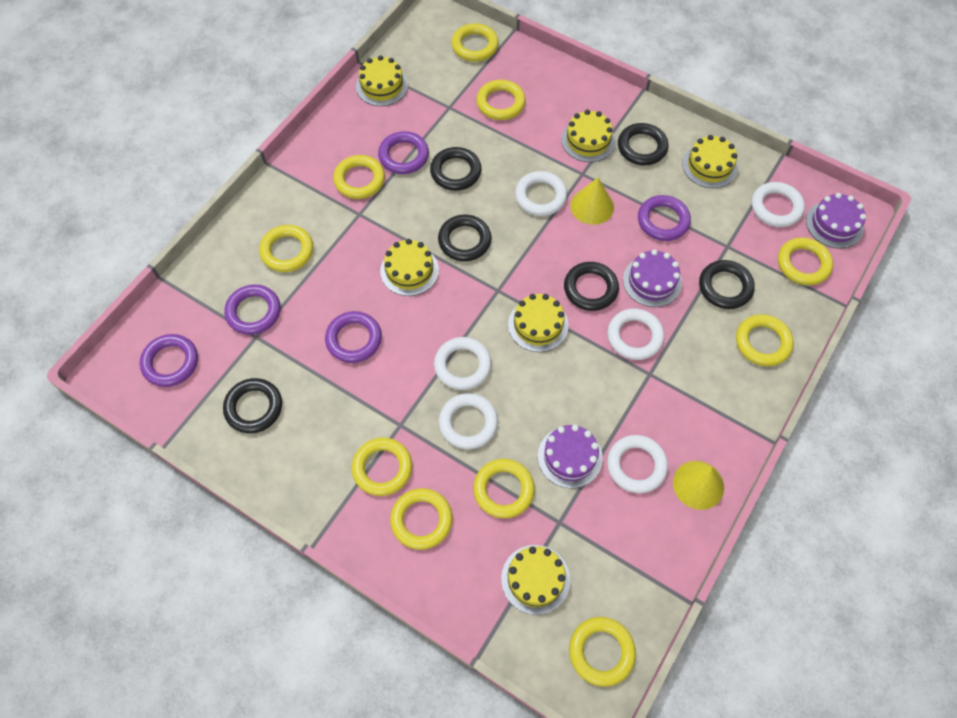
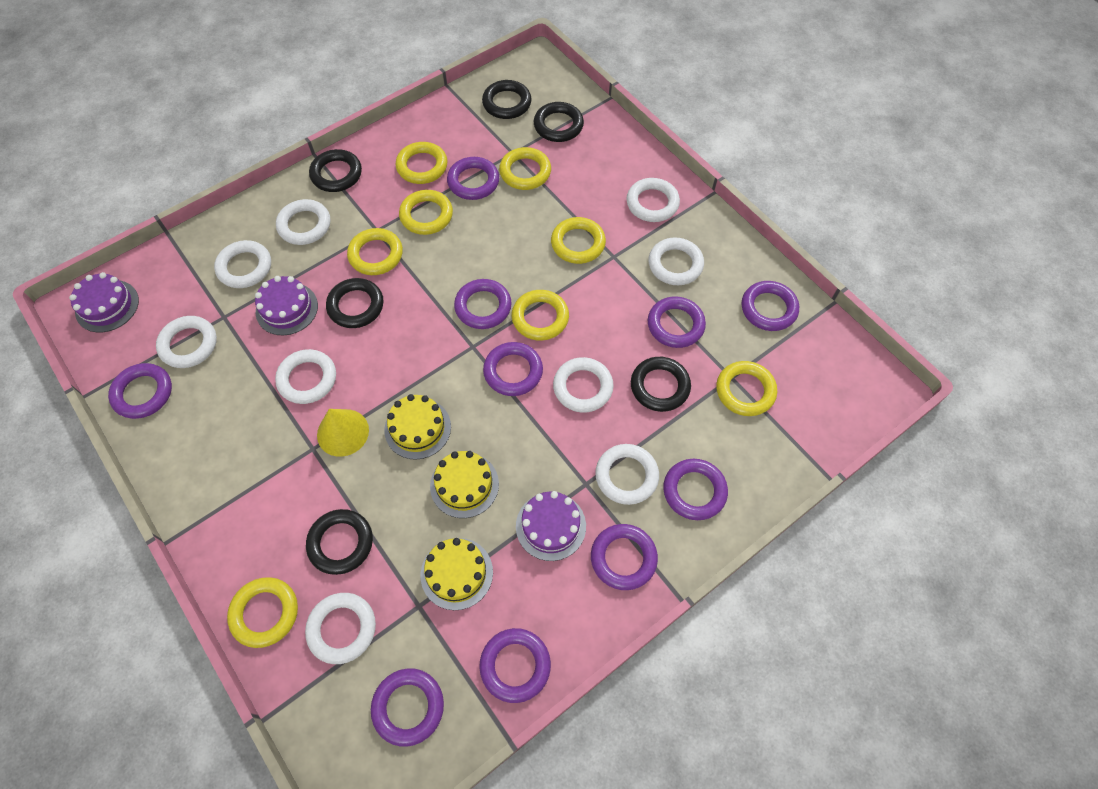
purple ring: [140,334,198,387] [224,284,281,335] [325,311,382,363] [378,131,429,174] [638,195,691,241] = 5 -> [108,363,172,419] [371,668,444,747] [447,157,499,200] [454,279,512,329] [479,628,551,703] [483,342,543,396] [591,524,658,590] [648,297,706,348] [663,459,728,520] [742,281,799,331] = 10
white ring: [434,337,491,390] [439,393,498,449] [515,171,567,216] [607,308,664,360] [607,435,668,493] [752,182,805,227] = 6 -> [156,316,217,368] [214,240,271,288] [275,349,336,404] [276,199,330,245] [305,593,376,664] [553,357,614,413] [595,444,659,505] [627,178,680,222] [649,238,704,285] = 9
yellow cake: [356,55,408,106] [380,239,439,296] [501,545,570,615] [508,294,568,352] [561,110,615,162] [682,135,738,188] = 6 -> [384,394,451,460] [421,538,493,610] [430,451,499,518] = 3
yellow cone: [570,178,614,225] [673,461,724,510] = 2 -> [317,409,369,457] = 1
yellow ring: [259,225,313,272] [333,155,385,199] [352,438,412,496] [390,488,453,550] [451,23,499,62] [473,459,535,518] [476,80,526,120] [569,617,636,687] [736,314,793,366] [778,237,833,285] = 10 -> [227,577,298,648] [347,228,403,275] [395,142,447,184] [399,190,453,235] [499,147,551,190] [512,290,569,341] [551,217,606,264] [716,361,777,416] = 8

